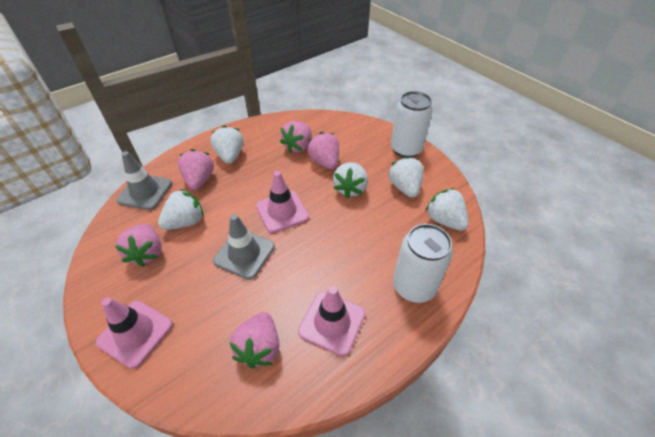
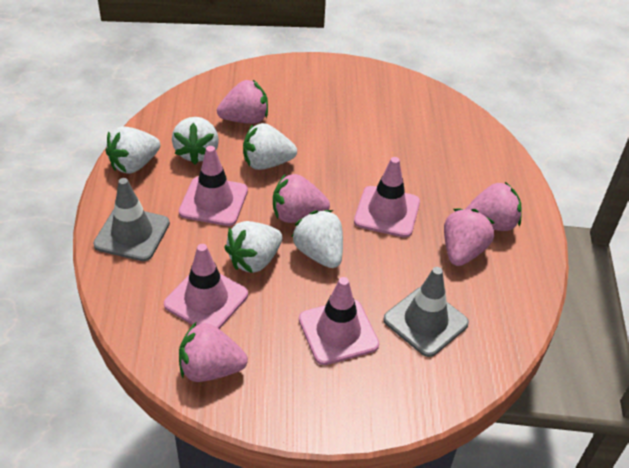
pink traffic cone: [96,297,173,369] [256,171,309,233] [298,286,365,356] = 3 -> [164,244,248,329] [179,146,248,226] [299,277,379,365] [354,157,420,238] = 4
white can: [391,91,433,158] [393,224,453,303] = 2 -> none = 0

